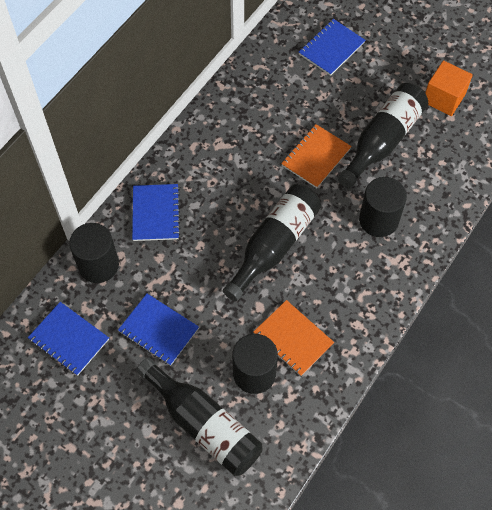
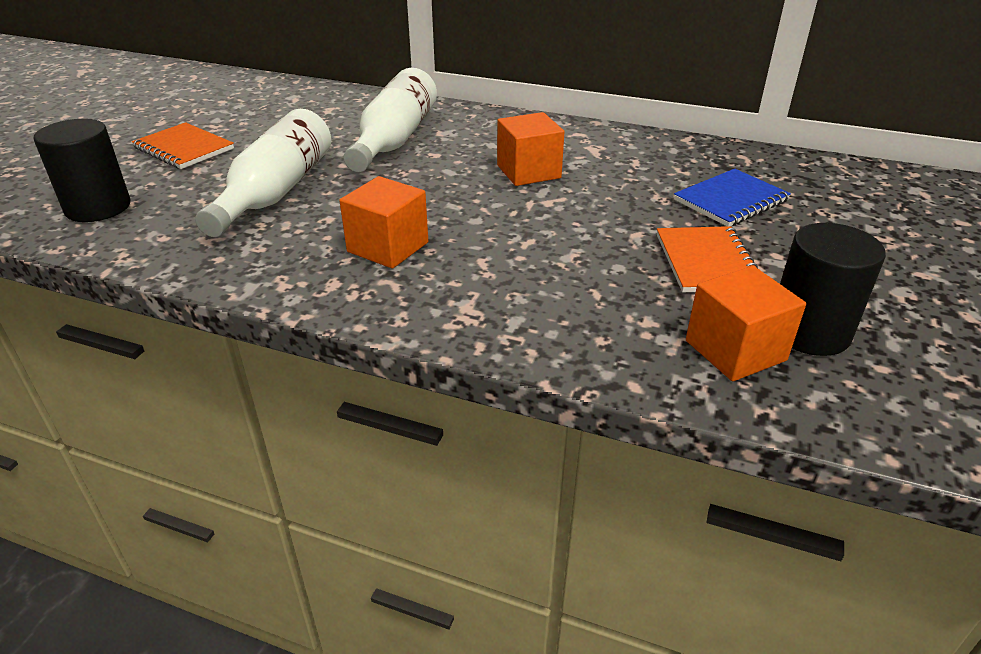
black bottle: [136,357,262,476] [223,184,321,301] [338,83,428,188] = 3 -> none = 0
black cylinder: [69,223,119,283] [232,334,278,394] [359,177,407,237] = 3 -> [34,119,131,222] [780,223,886,356] = 2
blue notebook: [28,302,109,376] [118,294,199,366] [132,184,180,241] [299,19,365,76] = 4 -> [674,169,791,226] = 1
orange cube: [425,60,473,116] = 1 -> [339,176,428,269] [497,112,564,186] [686,266,806,381] = 3
white bottle: none = 0 -> [195,109,331,237] [344,68,437,172] = 2

